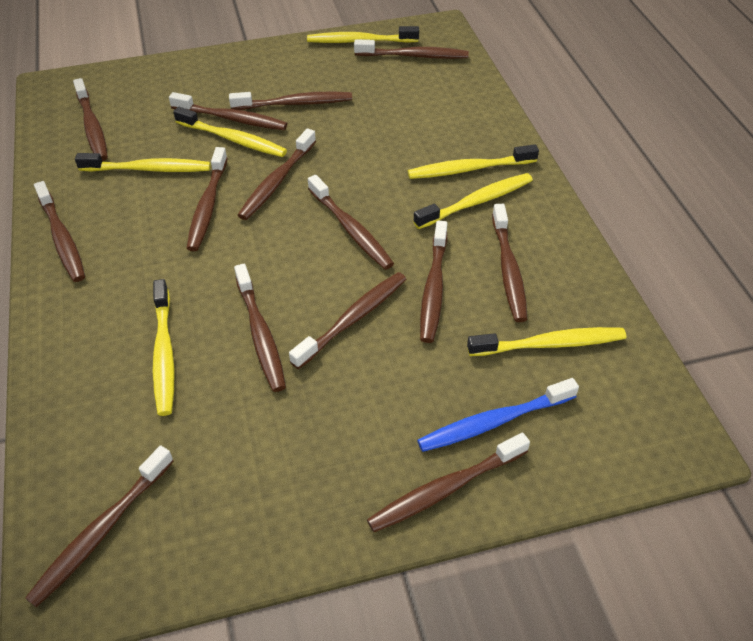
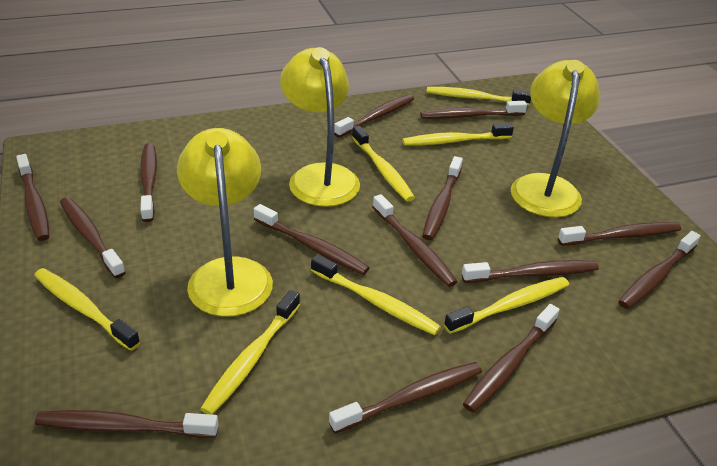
blue toothbrush: [417,378,579,452] = 1 -> none = 0
yellow lamp: none = 0 -> [177,128,273,317] [280,47,360,207] [511,60,600,217] = 3

